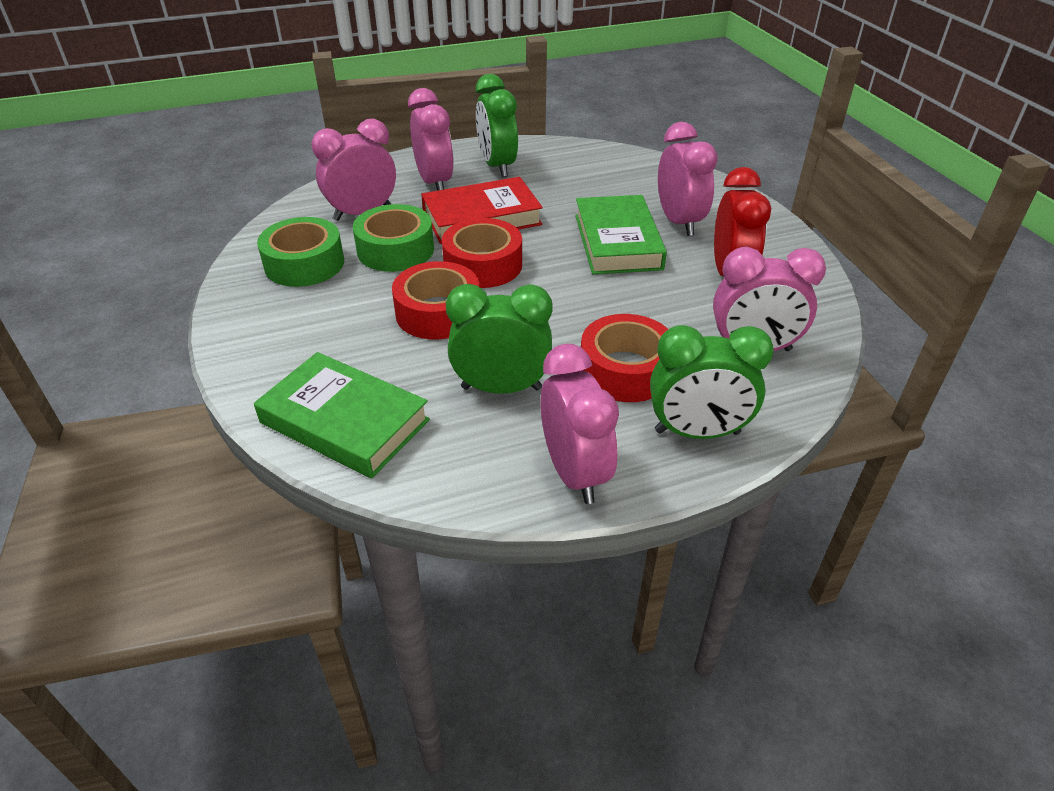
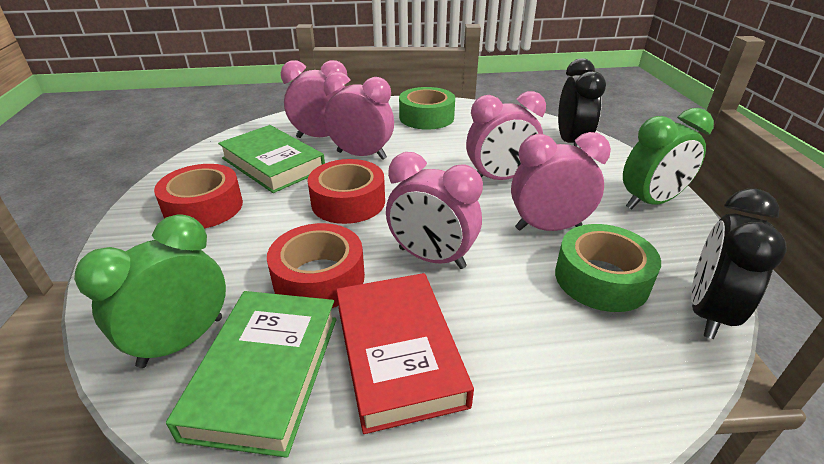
black clock: none = 0 -> [558,58,606,148] [691,189,787,339] = 2
green clock: [446,284,553,394] [476,74,518,177] [650,325,774,439] = 3 -> [74,214,226,368] [623,108,714,210] = 2
red clock: [714,167,771,277] = 1 -> none = 0

